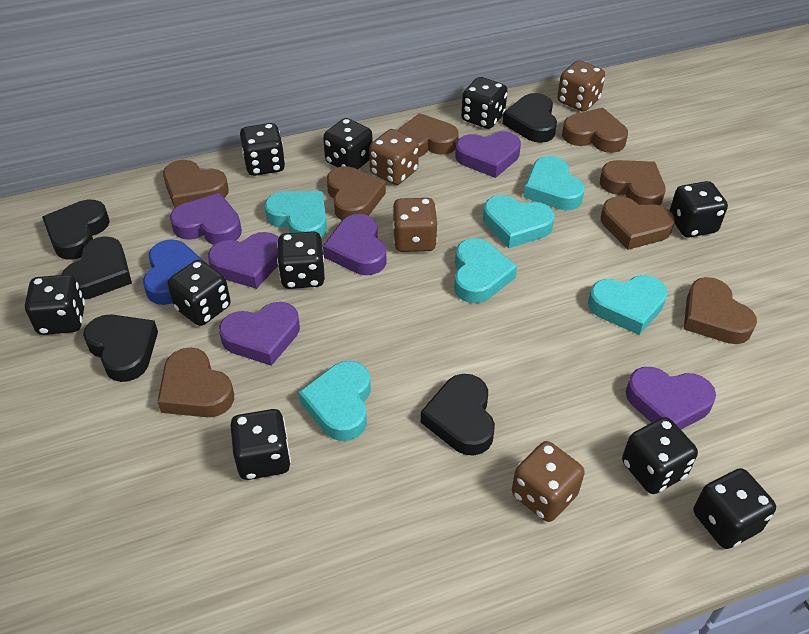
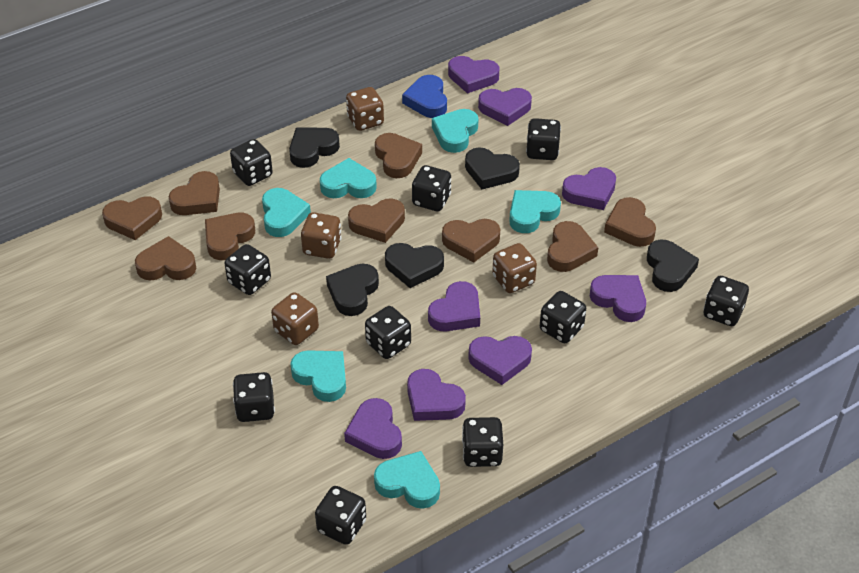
brown heart: [157,347,234,417] [163,160,228,208] [327,166,386,220] [397,113,459,157] [562,108,628,153] [600,160,665,205] [601,196,675,250] [684,277,757,344] = 8 -> [102,197,162,240] [135,236,196,281] [169,171,220,215] [205,213,255,260] [348,198,405,243] [375,133,422,178] [442,219,500,263] [547,221,598,272] [604,197,656,247] = 9
purple heart: [170,193,242,245] [208,232,279,289] [219,302,300,366] [323,214,386,275] [455,131,521,178] [626,367,716,429] = 6 -> [344,398,402,459] [407,369,466,421] [428,281,480,331] [448,56,499,94] [468,336,532,385] [478,88,532,126] [562,167,616,210] [590,275,646,322] = 8

